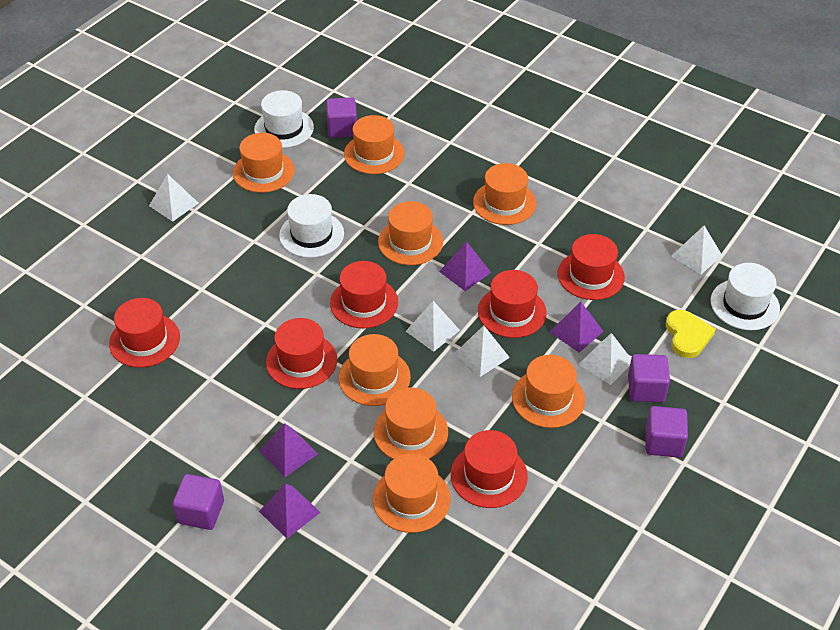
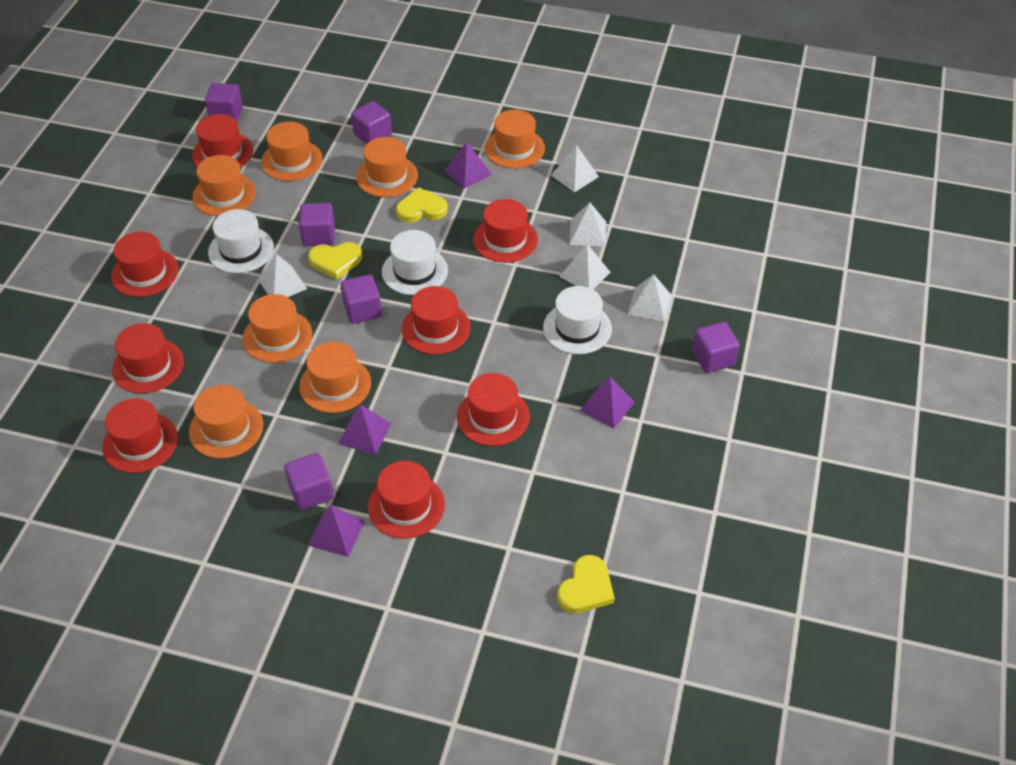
orange hat: [233,133,295,193] [339,334,411,406] [344,115,405,174] [373,453,451,533] [374,388,448,459] [378,201,443,265] [473,163,536,225] [512,355,585,428] = 8 -> [189,385,263,459] [192,155,256,216] [243,294,312,363] [261,122,323,181] [299,342,371,413] [356,137,418,197] [485,110,545,169] = 7
purple cube: [172,474,224,530] [326,97,357,138] [628,354,670,402] [645,406,688,458] = 4 -> [205,83,243,122] [284,453,334,510] [299,203,335,246] [340,275,382,324] [351,101,392,144] [692,322,740,373] = 6
red hat: [109,298,180,368] [266,318,337,389] [330,261,398,328] [451,430,528,508] [478,270,547,338] [558,234,625,300] = 6 -> [102,399,178,473] [111,232,178,297] [112,323,184,394] [192,114,253,168] [368,461,445,539] [402,286,471,355] [457,373,530,446] [473,199,538,263] = 8
yellow heart: [666,310,716,358] = 1 -> [308,242,362,280] [396,187,448,223] [557,555,615,613] = 3

